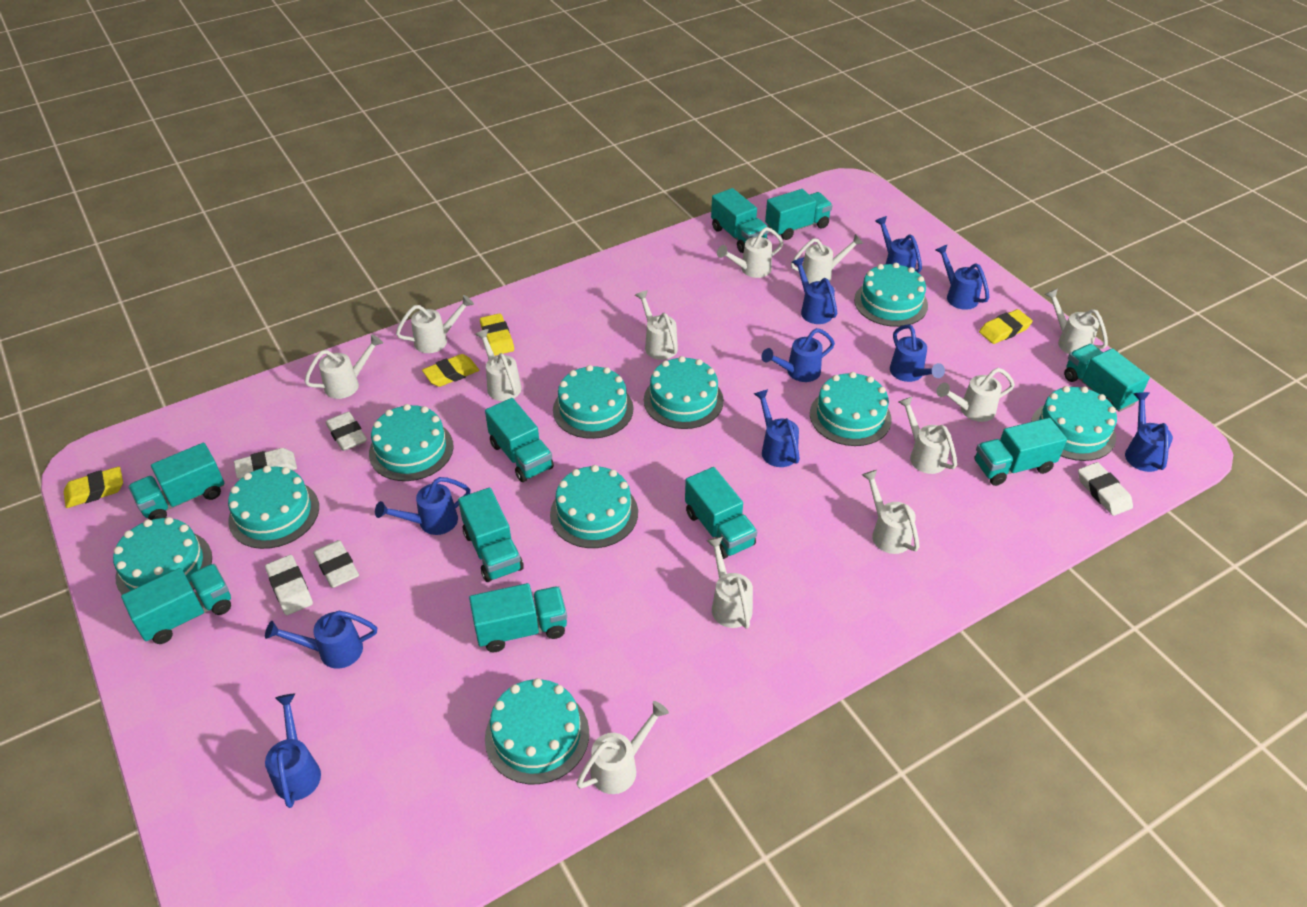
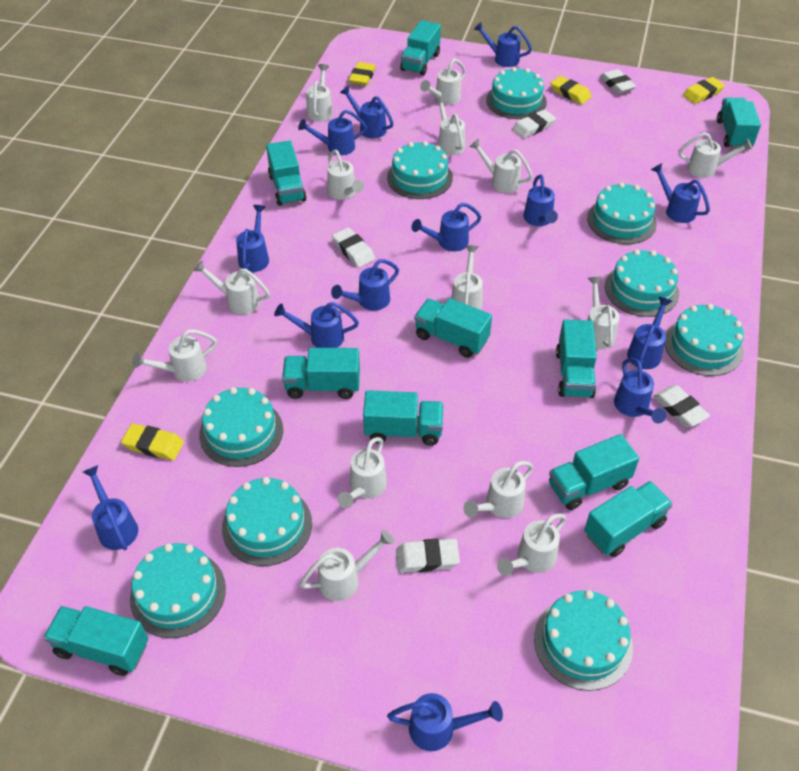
blue watering can: [265,611,377,669] [265,694,321,808] [375,477,471,535] [754,389,800,467] [761,328,835,382] [792,257,837,324] [875,216,922,273] [890,324,945,382] [936,245,989,310] [1125,392,1173,472] = 10 -> [83,465,138,550] [236,205,269,272] [274,302,359,348] [298,110,367,155] [331,259,399,311] [340,86,394,138] [387,693,503,751] [412,202,481,251] [473,22,532,67] [523,174,558,226] [614,358,666,424] [627,297,672,369] [651,163,710,223] = 13
turquoise cake: [113,517,212,595] [228,466,319,549] [369,404,454,481] [485,678,589,784] [550,465,638,548] [553,365,634,439] [644,356,724,429] [810,372,892,446] [854,263,928,327] [1031,386,1117,461] = 10 -> [130,543,226,638] [199,387,283,467] [222,477,312,566] [387,141,453,199] [486,67,547,119] [534,590,633,691] [587,182,657,244] [605,250,679,317] [665,304,744,376] = 9
white watering can: [304,334,383,399] [396,295,474,353] [475,329,522,401] [576,701,669,794] [635,290,678,360] [707,537,753,629] [717,227,784,278] [791,234,864,284] [862,470,920,554] [898,396,957,474] [937,368,1015,422] [1044,288,1108,354] = 12 -> [132,329,217,382] [194,261,270,314] [300,530,394,601] [306,64,333,122] [328,150,364,200] [338,437,387,508] [420,59,466,105] [434,96,465,155] [451,245,483,310] [463,461,534,518] [470,139,533,193] [497,514,567,576] [587,277,620,349] [678,132,753,178] = 14

